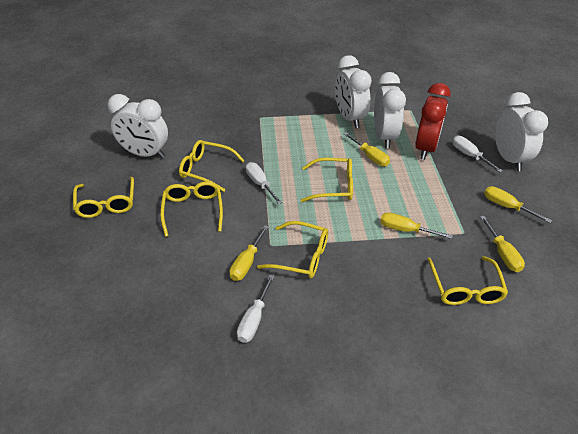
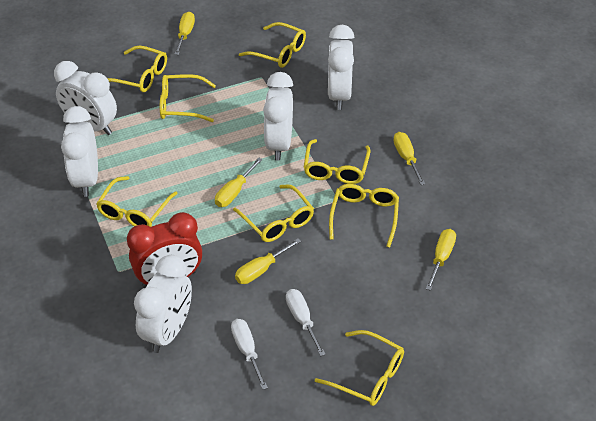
white clock: [107,94,168,158] [335,55,372,128] [374,72,406,148] [495,92,548,171] = 4 -> [54,61,117,135] [61,106,98,197] [134,255,192,353] [263,72,293,161] [328,25,354,110] = 5
white screwdriver: [237,275,275,343] [246,162,282,204] [452,136,503,173] = 3 -> [231,319,268,390] [286,289,326,356] = 2
yellow glasses: [73,177,134,218] [160,182,223,237] [179,140,245,192] [257,221,328,278] [301,158,353,202] [427,256,508,305] = 6 -> [96,176,178,227] [107,46,167,92] [160,74,216,122] [233,185,314,242] [239,22,306,68] [304,139,371,184] [315,330,404,406] [329,184,399,247] = 8

